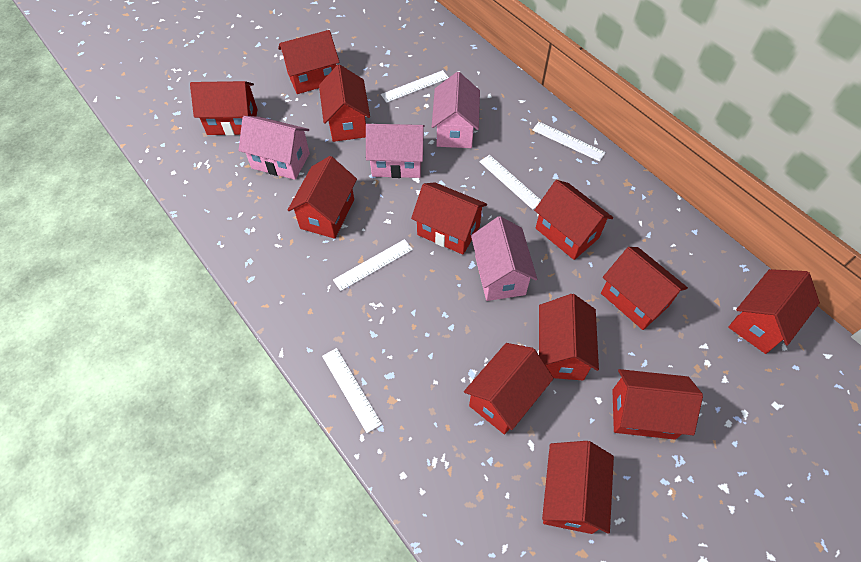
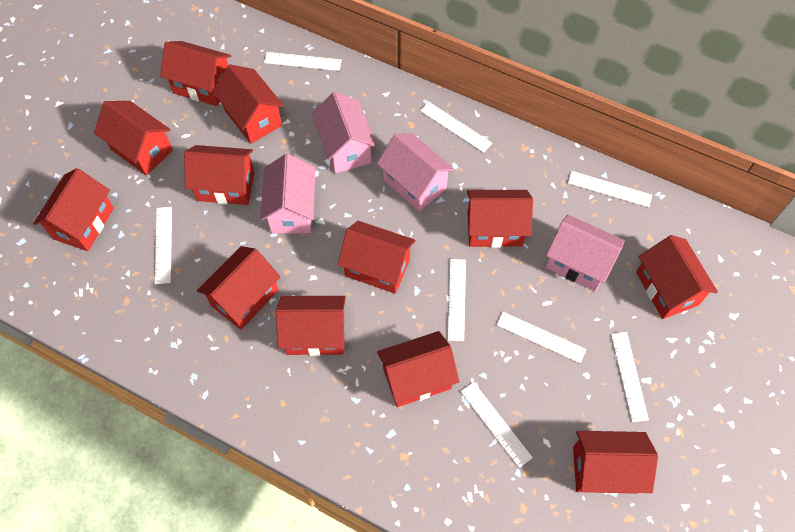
white ruler: [322,348,382,433] [333,239,413,291] [381,70,449,103] [479,155,541,210] [533,122,606,162] = 5 -> [155,207,172,284] [264,52,342,71] [420,102,492,153] [448,259,466,341] [461,382,533,468] [497,312,586,363] [568,171,652,207] [611,332,649,422] = 8

